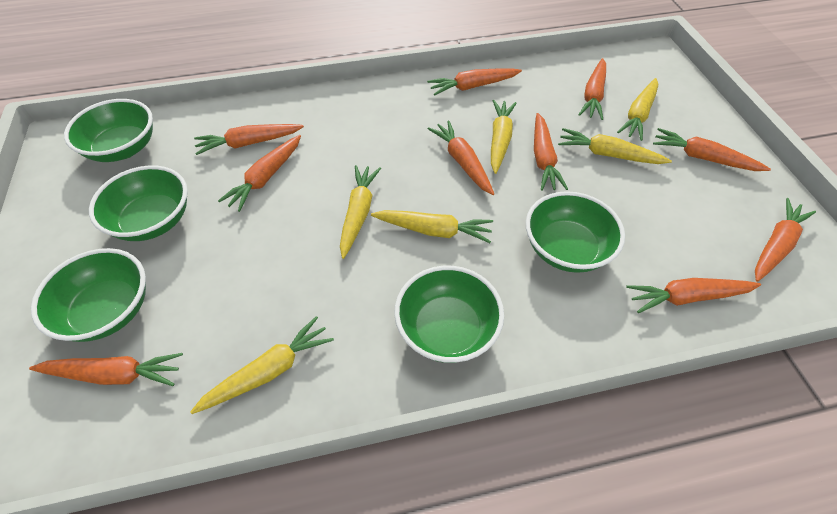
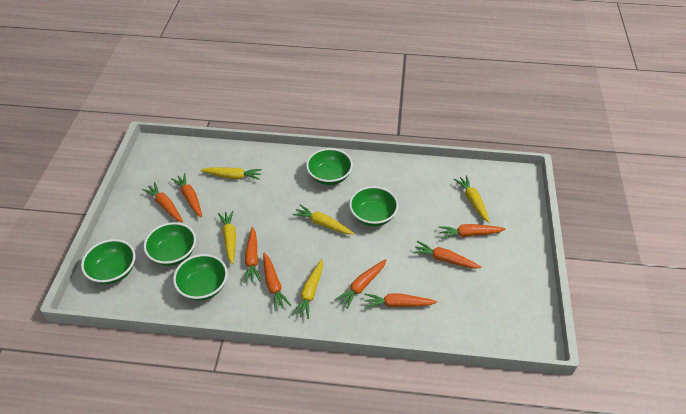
orange carrot: [29,353,183,386] [194,124,304,155] [218,135,301,212] [427,68,522,95] [427,120,494,195] [534,113,568,190] [578,58,606,120] [626,278,761,313] [653,128,771,171] [755,198,816,282] = 10 -> [142,182,183,223] [171,173,202,217] [244,227,261,283] [263,253,291,311] [335,259,386,309] [364,293,437,308] [413,241,482,269] [439,224,506,239] = 8
yellow carrot: [190,316,334,414] [340,165,381,259] [371,210,493,243] [491,100,516,174] [558,128,672,164] [617,78,658,141] = 6 -> [200,167,262,180] [218,211,236,264] [292,259,323,319] [293,204,354,234] [454,175,490,223] = 5

